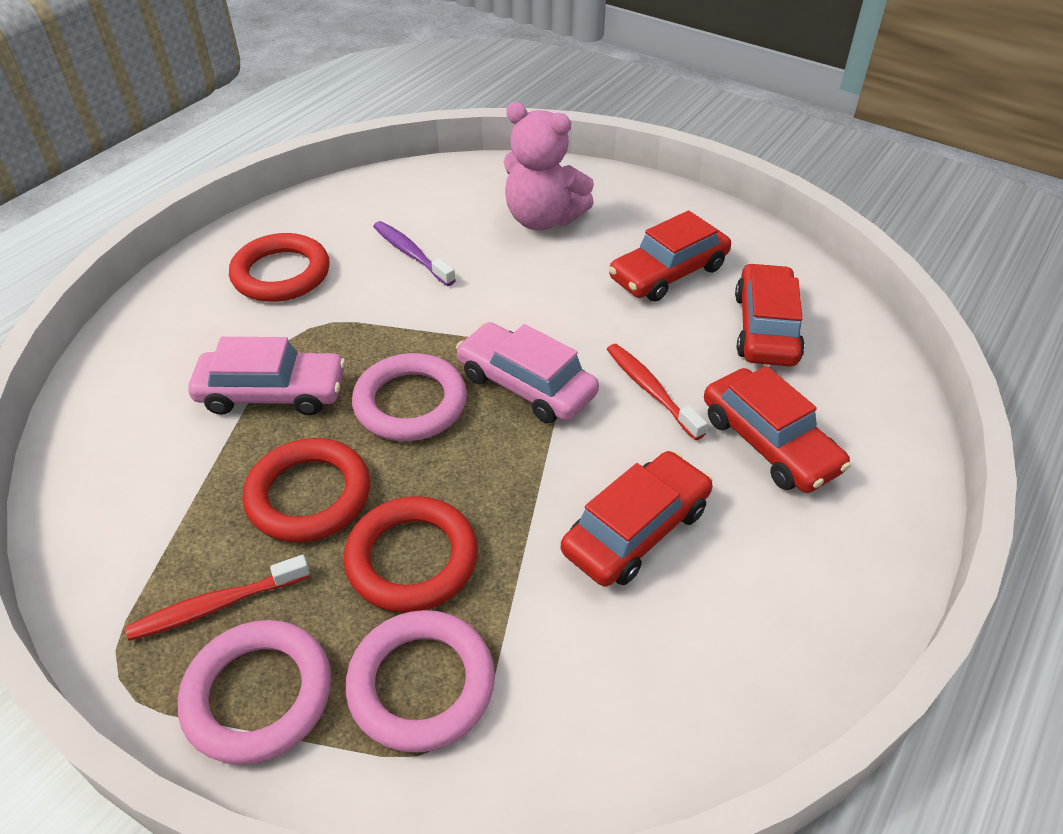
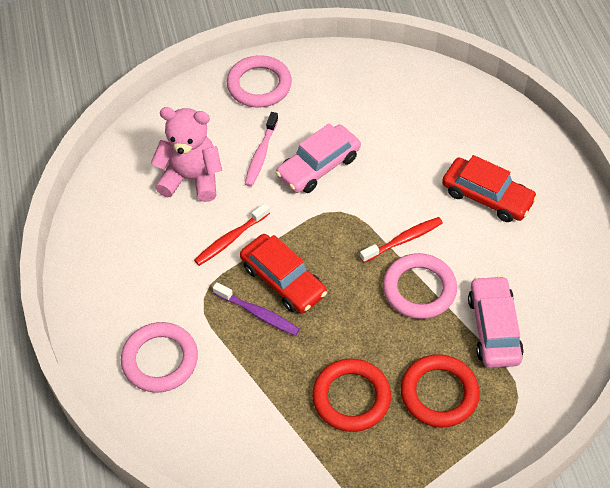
pink toothbrush: none = 0 -> [245,112,279,187] = 1
red car: [561,451,713,587] [609,210,731,302] [704,366,851,493] [735,263,805,366] = 4 -> [240,234,327,314] [442,155,537,222] = 2
red ring: [229,233,330,302] [243,438,370,542] [344,496,478,613] = 3 -> [312,359,391,432] [401,354,480,427] = 2

